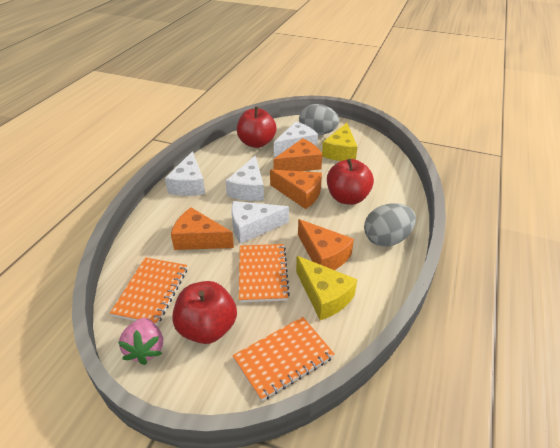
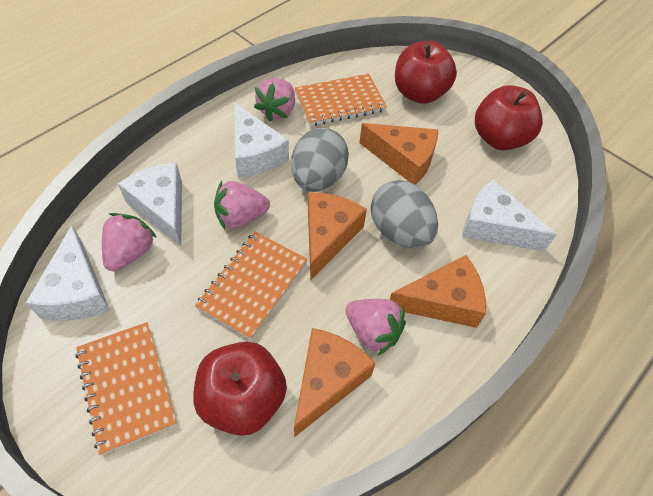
pink strawberry: [118,318,163,365] = 1 -> [102,213,157,271] [214,181,270,229] [254,78,295,122] [345,299,406,355] = 4
yellow cheese: [296,256,357,320] [322,123,357,161] = 2 -> none = 0

